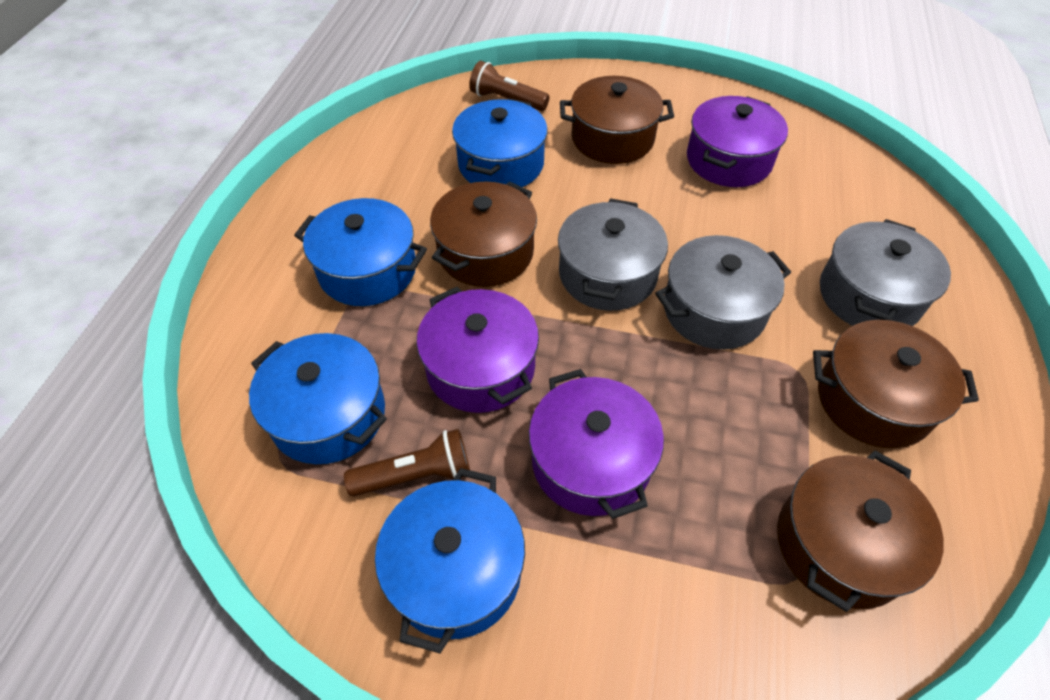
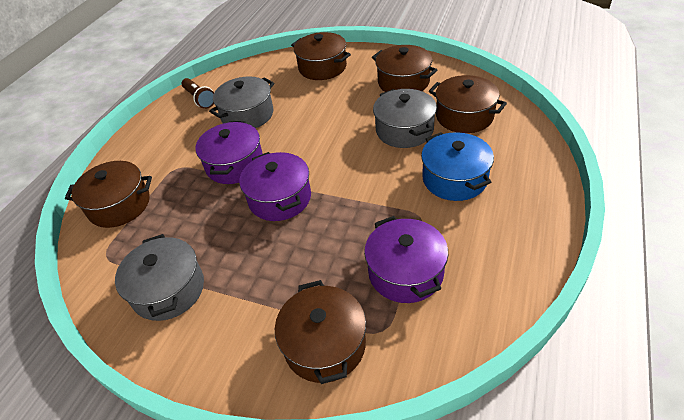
blue pot: [249,333,387,464] [294,198,427,306] [375,468,525,654] [452,98,548,187] = 4 -> [421,132,494,201] = 1
brown flashlight: [344,429,470,497] [469,61,549,111] = 2 -> [182,78,214,109] = 1
brown pot: [430,181,537,287] [560,76,674,164] [777,451,944,612] [813,320,979,448] = 4 -> [65,161,152,228] [275,280,366,384] [291,32,351,80] [372,45,437,92] [429,75,507,133] = 5

